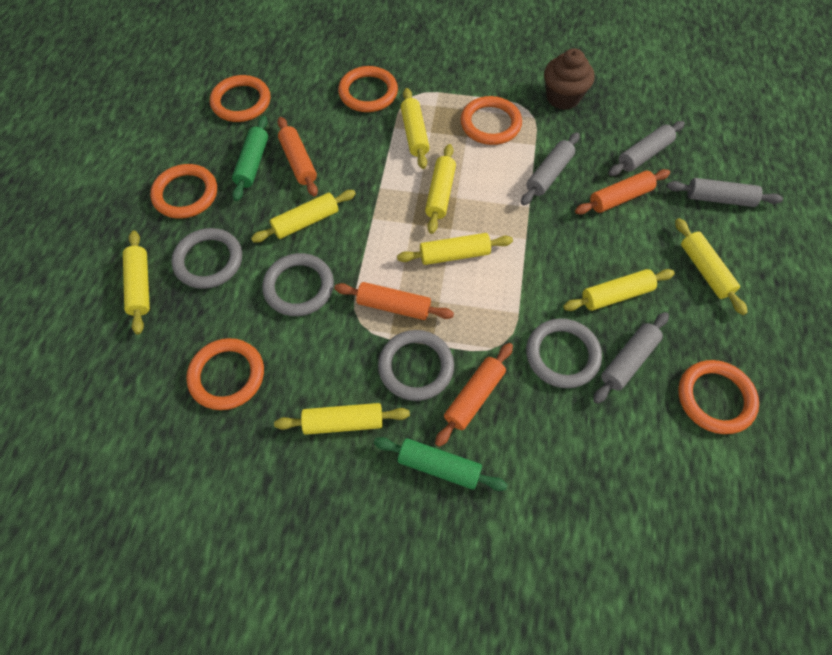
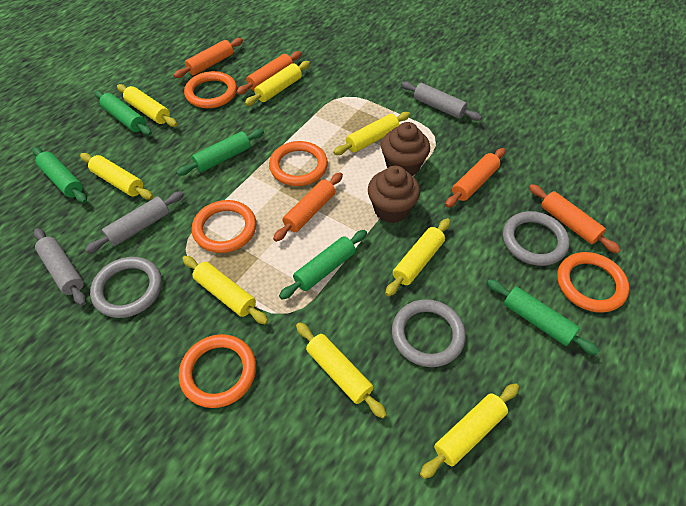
brown cupcake: [544,48,594,110] = 1 -> [368,166,420,223] [381,122,430,176] = 2
green rolling pin: [232,116,268,201] [374,437,508,491] = 2 -> [32,147,87,203] [94,91,152,135] [177,129,264,176] [279,230,367,300] [487,279,599,355] = 5
grey ring: [171,228,242,289] [262,253,334,316] [378,330,454,401] [526,318,602,388] = 4 -> [90,257,162,318] [392,299,466,367] [503,211,570,266] = 3
grey rolling pin: [521,132,580,205] [593,312,669,404] [608,121,685,176] [667,178,783,207] = 4 -> [34,228,86,306] [85,191,184,253] [401,81,482,121] = 3
orange ring: [150,164,217,219] [186,338,264,410] [210,75,271,122] [338,66,398,112] [461,96,522,145] [678,360,759,434] = 6 -> [179,334,256,408] [184,71,237,108] [192,200,256,253] [269,141,328,186] [557,252,630,313] = 5
orange rolling pin: [277,117,318,197] [334,282,454,320] [435,343,513,447] [575,169,670,215] = 4 -> [174,38,243,78] [236,51,302,95] [273,172,343,242] [445,148,506,208] [529,184,621,253] = 5

